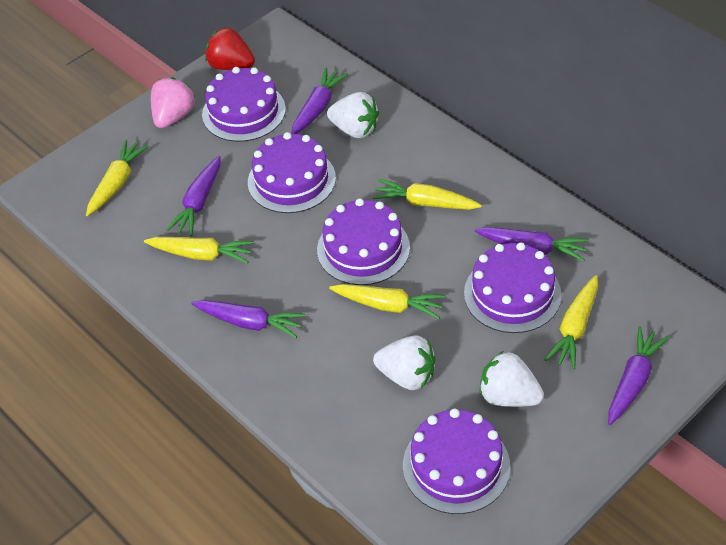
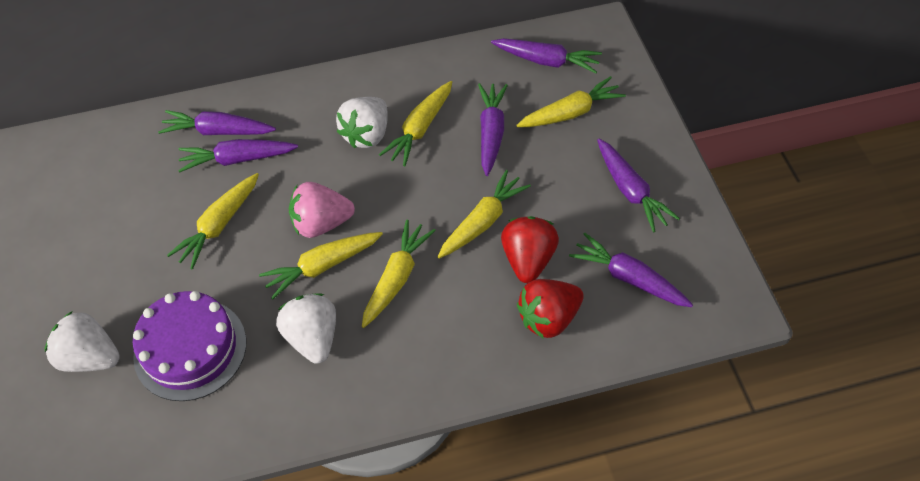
purple cake: [202,67,286,142] [248,132,336,213] [317,199,410,285] [403,408,510,514] [464,242,562,333] = 5 -> [133,291,246,401] = 1
purple carrot: [166,156,221,236] [191,300,305,338] [291,68,348,134] [475,227,589,261] [608,326,669,425] = 5 -> [158,110,276,135] [178,139,298,172] [478,83,508,176] [491,38,602,73] [569,233,693,307] [597,139,680,232] = 6
red strawberry: [205,28,255,70] = 1 -> [501,216,559,283] [517,279,584,339] = 2
yellow carrot: [86,139,149,216] [144,237,254,263] [329,284,445,319] [372,179,482,210] [544,275,598,370] = 5 -> [167,173,259,270] [259,232,383,300] [362,220,436,328] [379,81,452,166] [438,170,531,259] [516,76,626,127] = 6

